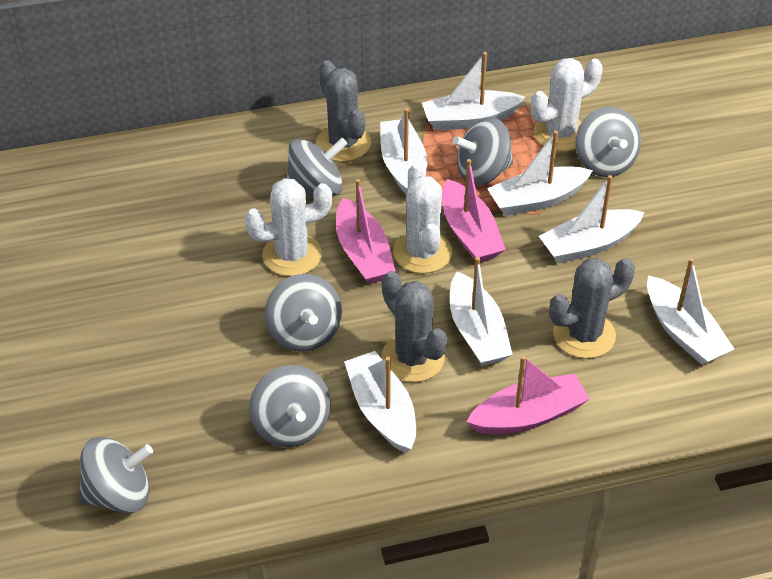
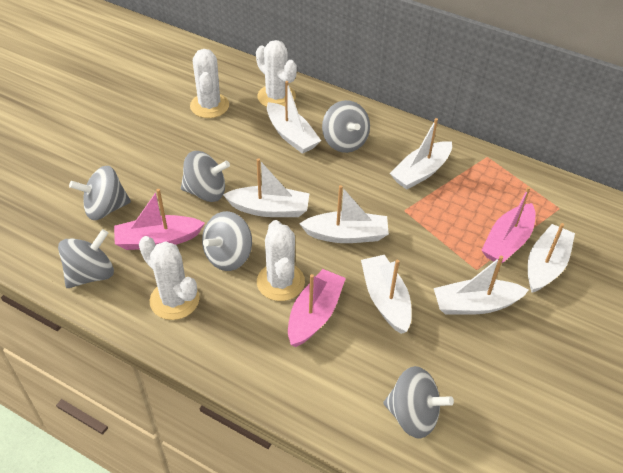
grey cactus: [316,60,371,162] [381,271,447,382] [549,258,635,359] = 3 -> none = 0
white cactus: [245,178,332,276] [393,164,452,273] [531,58,603,152] = 3 -> [139,236,200,320] [190,49,229,118] [256,40,297,107] [257,220,305,301] = 4

